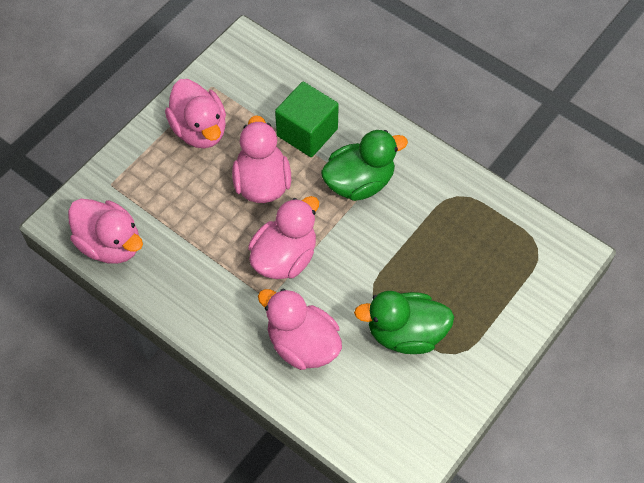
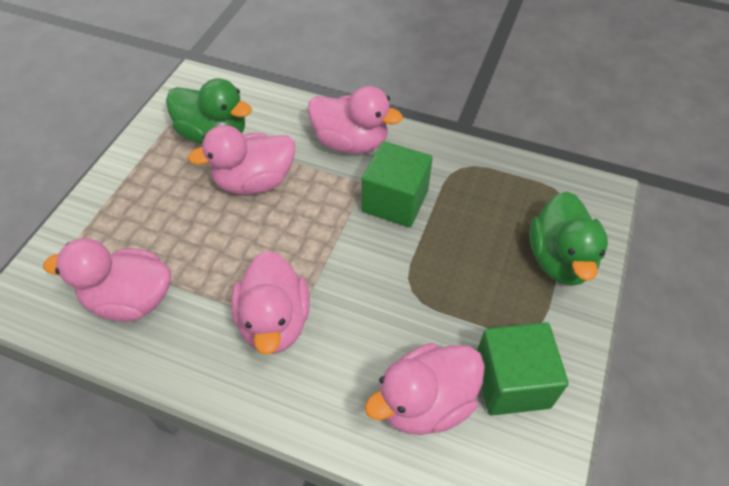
green cube: [275,82,339,157] = 1 -> [362,141,433,227] [477,322,569,416] = 2

